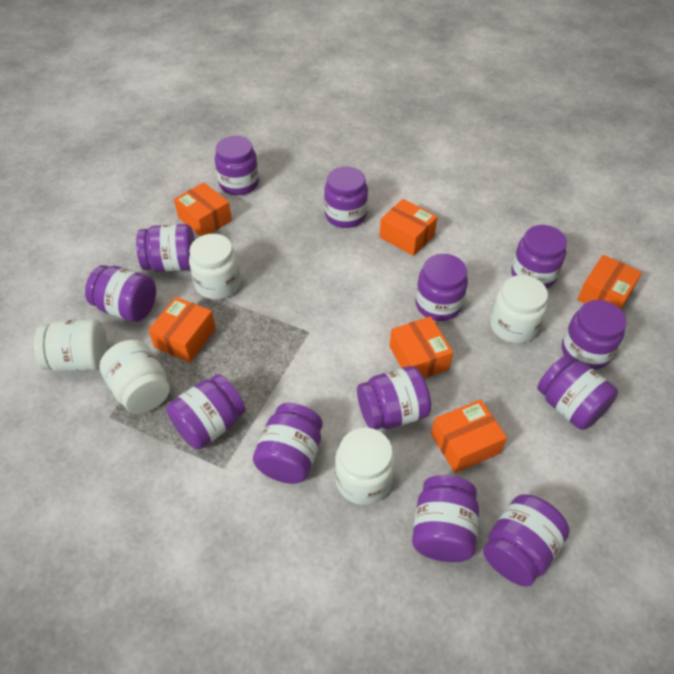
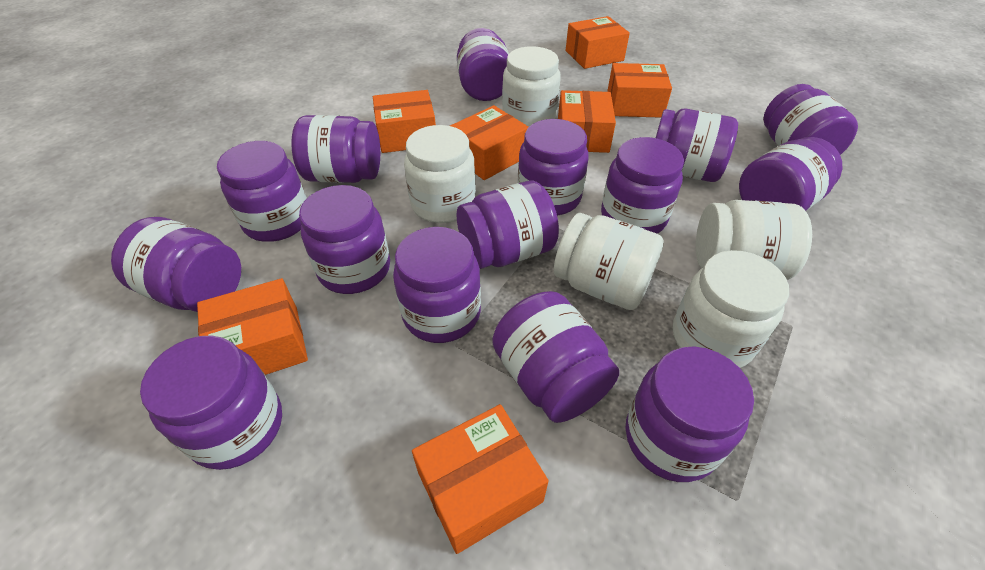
orange box: [148,297,216,362] [174,182,232,236] [380,199,438,256] [390,316,453,378] [431,399,507,473] [577,255,642,309] = 6 -> [197,278,308,375] [373,90,436,153] [412,404,548,554] [450,105,529,180] [558,90,616,153] [566,16,630,69] [607,63,672,118] = 7
purple jar: [85,265,156,322] [136,224,195,272] [166,374,246,450] [215,136,259,195] [253,403,323,484] [324,166,368,228] [357,366,431,430] [412,475,479,562] [415,254,468,321] [483,494,570,587] [511,225,567,289] [537,355,618,430] [562,300,626,370] = 13 -> [111,217,241,312] [140,336,282,470] [217,141,307,242] [291,115,380,183] [299,185,390,294] [393,227,481,343] [457,28,509,101] [457,181,559,269] [493,291,619,423] [517,119,589,216] [601,137,684,234] [625,346,754,482] [656,109,738,182] [739,137,843,211] [763,84,858,155] = 15

